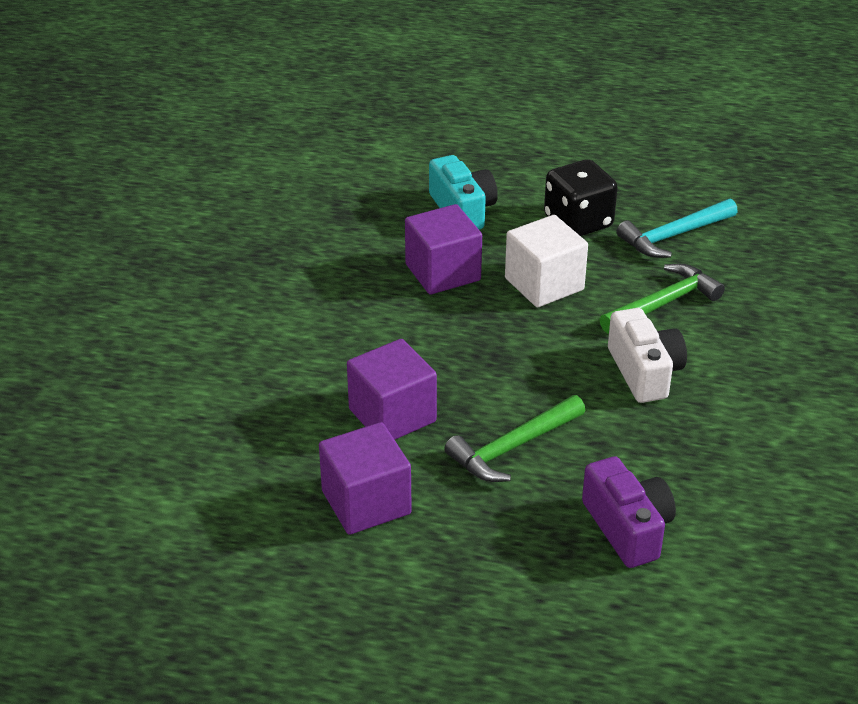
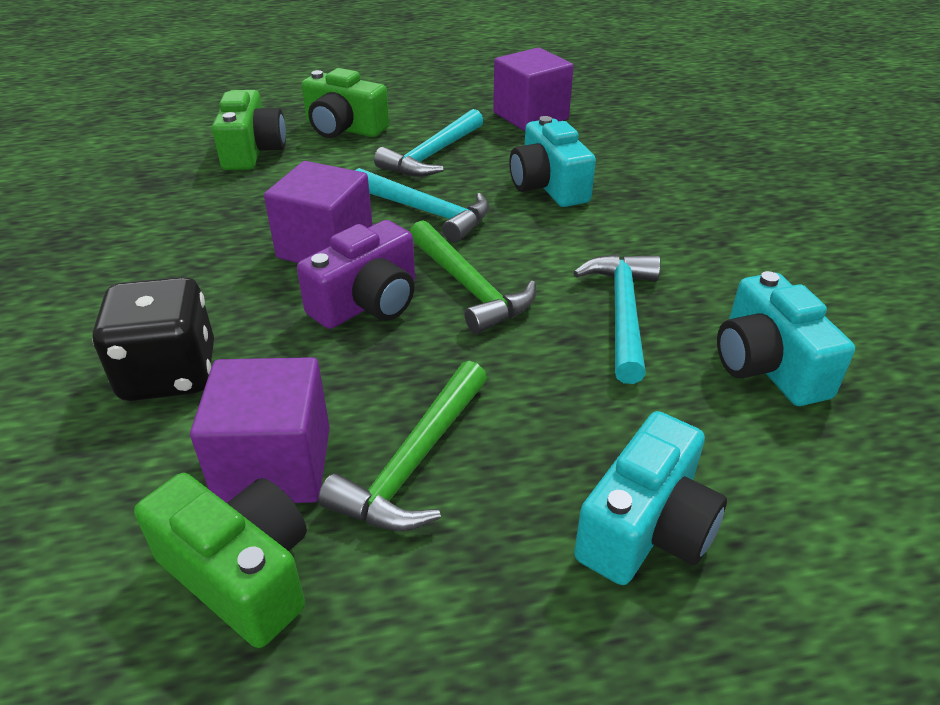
green camera: none = 0 -> [134,473,307,648] [212,90,286,170] [302,68,389,138] = 3
turquoise camera: [429,155,498,230] = 1 -> [509,116,596,207] [574,411,727,585] [717,271,855,406] = 3
turquoise hammer: [617,199,738,258] = 1 -> [355,168,489,243] [374,109,483,177] [573,254,660,384] = 3
white camera: [608,308,687,403] = 1 -> none = 0
white cube: [505,215,588,307] = 1 -> none = 0

